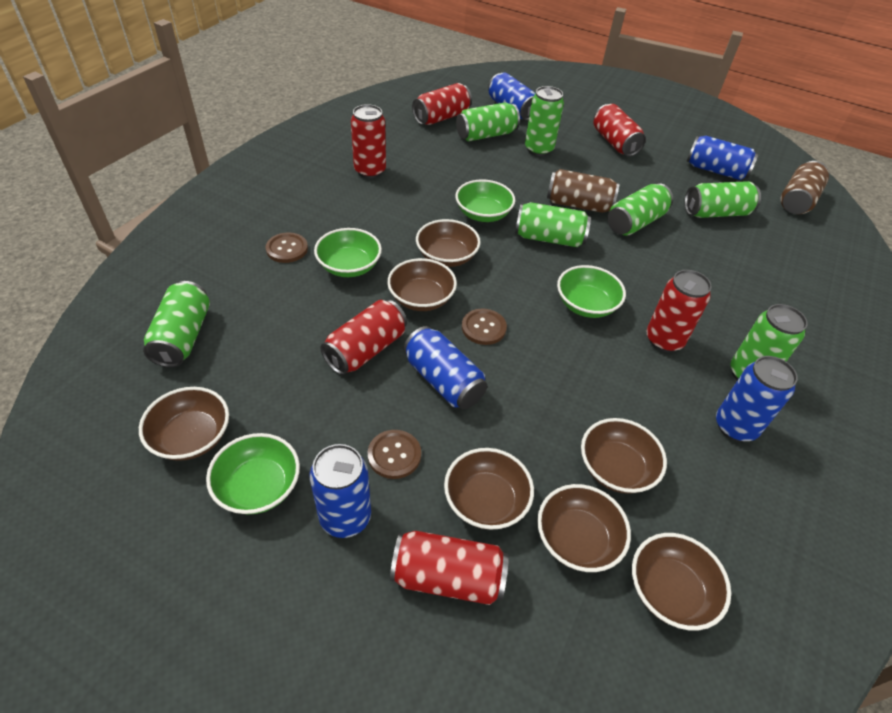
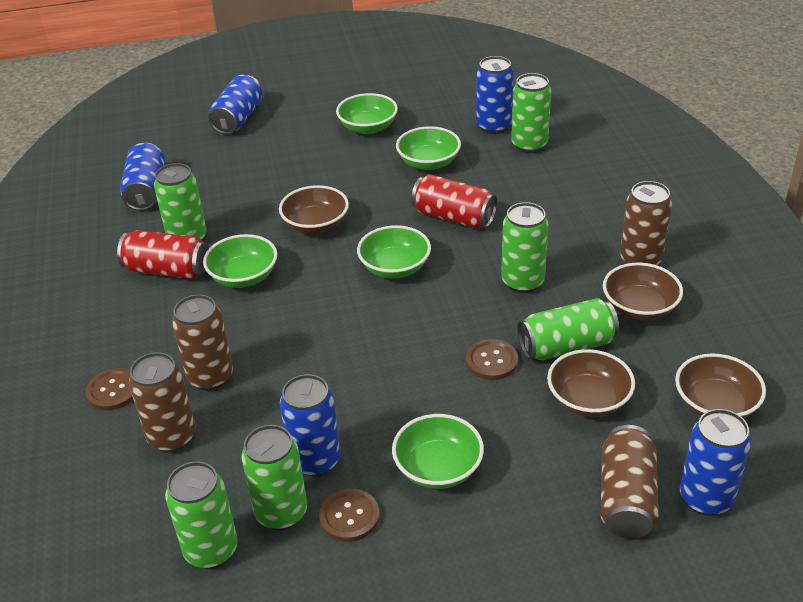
brown bowl: [139,387,229,461] [387,258,457,311] [416,219,481,267] [444,448,534,530] [537,484,631,572] [581,418,667,494] [632,533,731,630] = 7 -> [279,185,349,234] [547,349,635,417] [603,263,683,321] [675,353,766,418] = 4
brown can: [547,169,619,213] [781,161,829,214] = 2 -> [129,352,196,452] [172,295,233,391] [600,425,658,539] [620,181,672,265] = 4
green bowl: [206,433,300,515] [314,228,382,277] [455,179,515,222] [557,265,626,318] = 4 -> [203,234,277,288] [336,93,398,134] [357,225,431,278] [392,414,484,489] [396,126,461,170] = 5
green can: [143,281,210,367] [456,102,520,141] [515,202,591,247] [525,86,564,156] [608,183,673,236] [684,181,761,218] [730,304,808,380] = 7 -> [154,163,207,241] [165,461,238,569] [241,425,307,530] [501,202,549,293] [511,73,551,153] [517,298,619,360] = 6
red can: [320,300,407,375] [351,104,386,179] [390,531,509,605] [412,83,472,125] [594,104,646,156] [646,270,712,352] = 6 -> [117,230,209,279] [411,174,497,228] = 2

